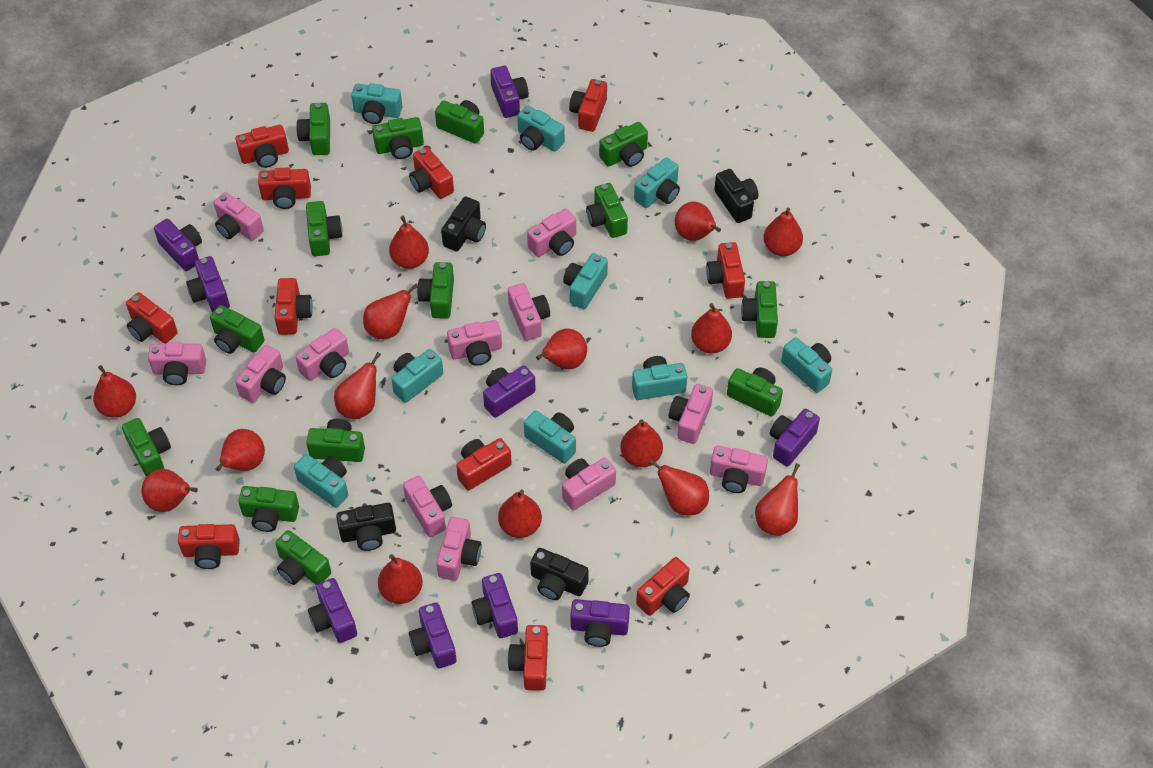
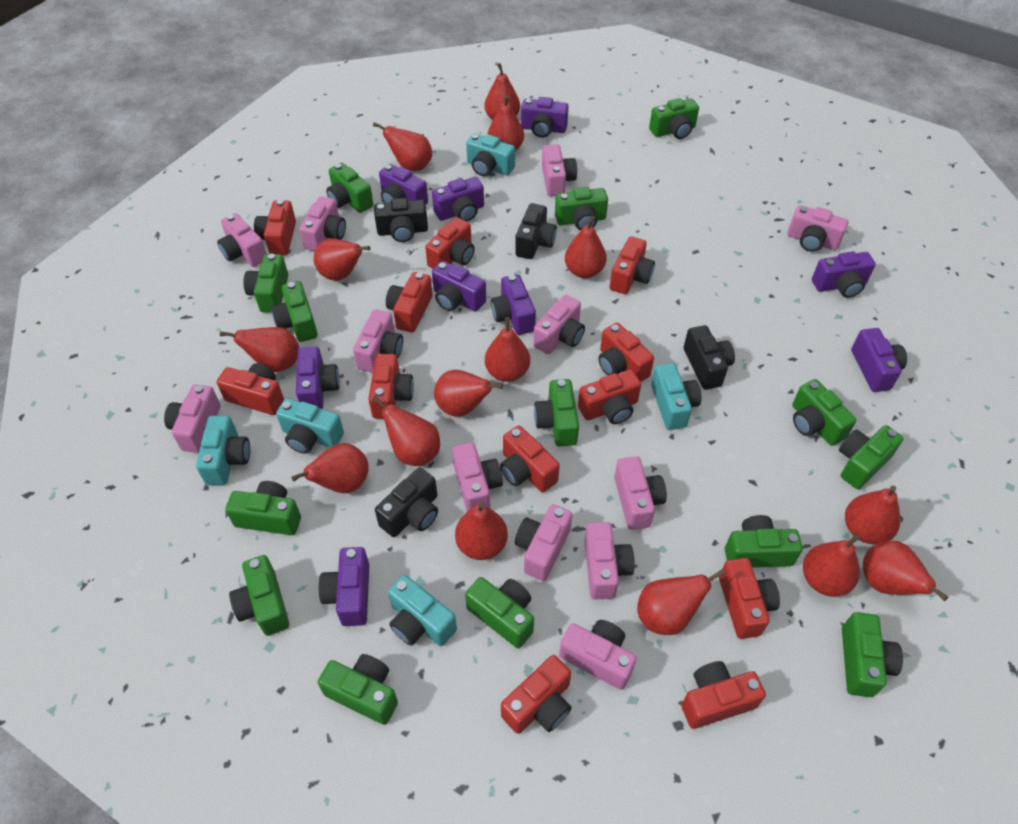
red camera: [126,292,178,344] [178,524,240,569] [236,125,289,168] [258,167,311,209] [275,278,313,335] [409,147,454,199] [456,438,512,490] [508,625,548,691] [569,79,607,132] [636,557,690,616] [706,242,745,299] = 11 -> [217,363,284,415] [254,200,296,255] [368,354,414,419] [386,272,433,333] [425,217,475,269] [500,425,560,492] [501,655,571,734] [578,370,641,424] [598,323,654,382] [610,236,655,294] [681,661,766,729] [719,558,780,639] = 12
turquoise camera: [294,454,348,508] [351,83,402,124] [391,349,443,403] [517,105,565,152] [524,410,576,464] [563,253,608,309] [632,356,687,400] [634,157,680,208] [781,337,832,393] = 9 -> [196,416,250,485] [276,398,344,454] [388,575,457,646] [466,133,515,176] [651,363,702,430] = 5

